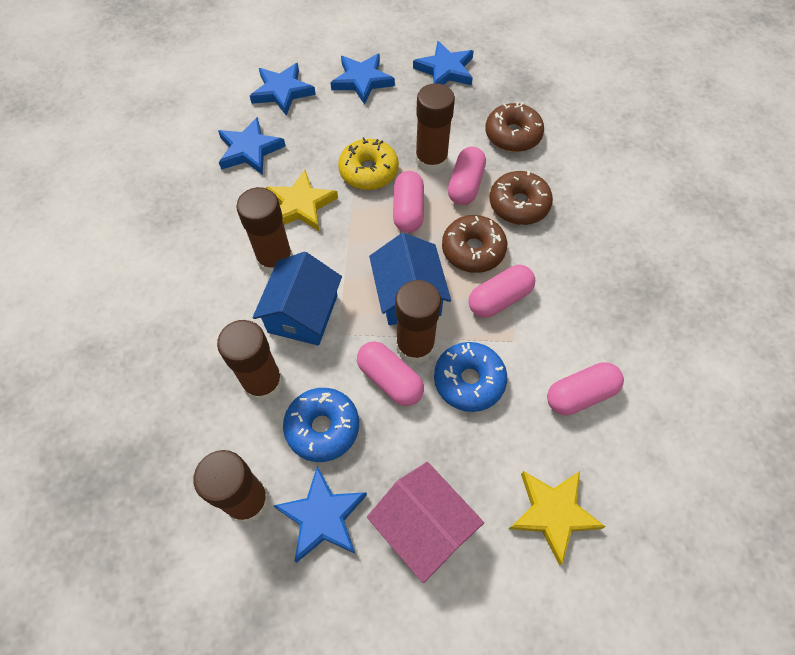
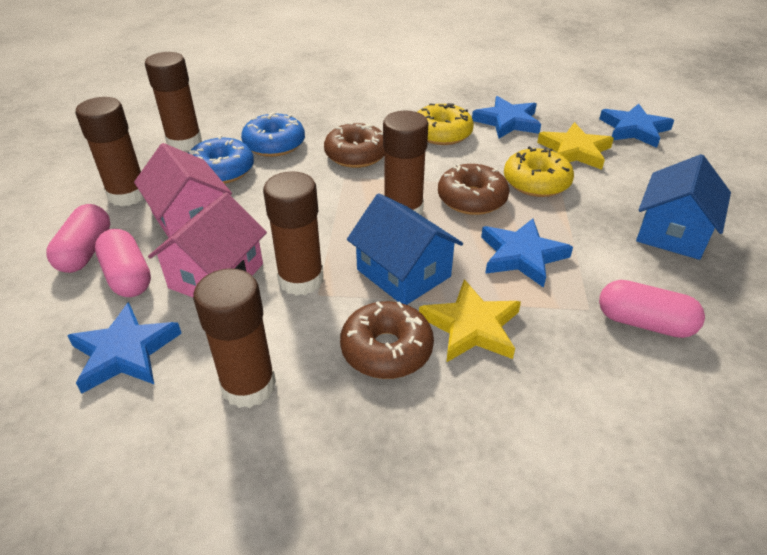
blue star: [218,117,285,175] [250,63,316,116] [274,466,367,563] [330,53,395,105] [413,41,474,85] = 5 -> [67,302,182,394] [472,96,541,139] [481,218,573,288] [599,104,674,148] = 4
pink capsule: [357,341,424,406] [393,171,424,233] [448,147,486,205] [469,265,535,318] [547,362,624,415] = 5 -> [46,204,110,273] [95,229,151,297] [599,280,705,338] = 3
pink house: [367,462,484,583] = 1 -> [134,143,232,238] [148,193,267,297] = 2
yellow donut: [338,137,399,190] = 1 -> [418,103,474,145] [504,146,574,197] = 2

